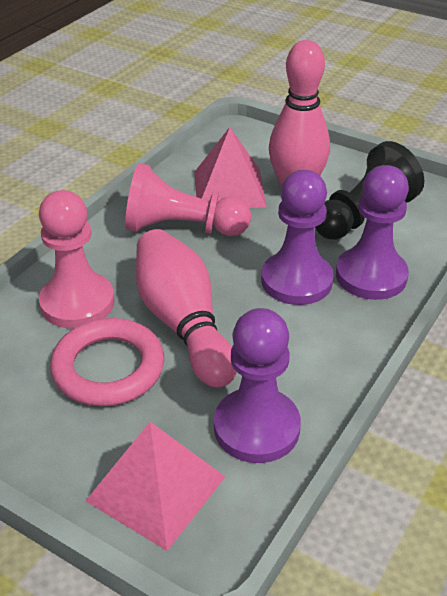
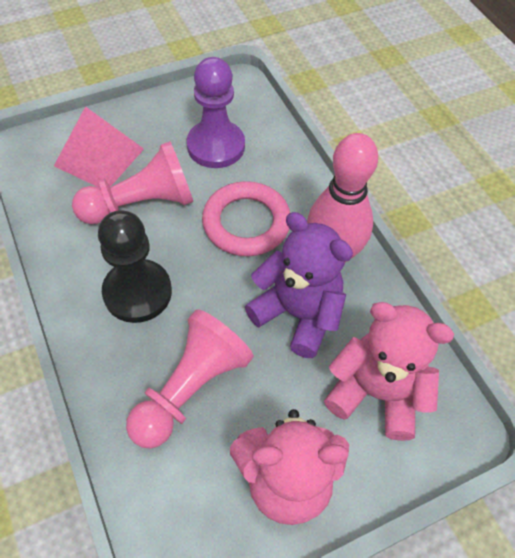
pink bowling pin: [136,229,237,387] [269,40,330,188] = 2 -> [307,133,378,262] = 1
pink pyramid: [86,422,225,551] [195,127,266,208] = 2 -> [54,106,144,188] = 1
pink teddy bear: none = 0 -> [230,409,349,525] [324,302,454,441] = 2
purple pawn: [214,308,301,463] [261,170,334,305] [336,165,409,300] = 3 -> [187,57,245,168] = 1
purple teddy bear: none = 0 -> [245,212,353,358] = 1

